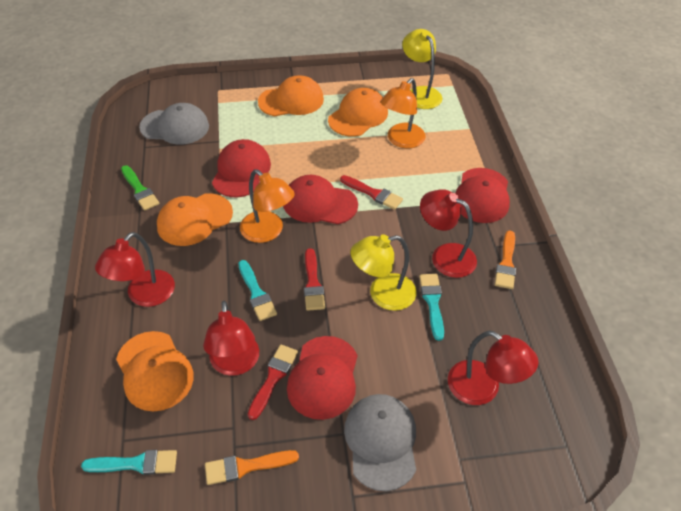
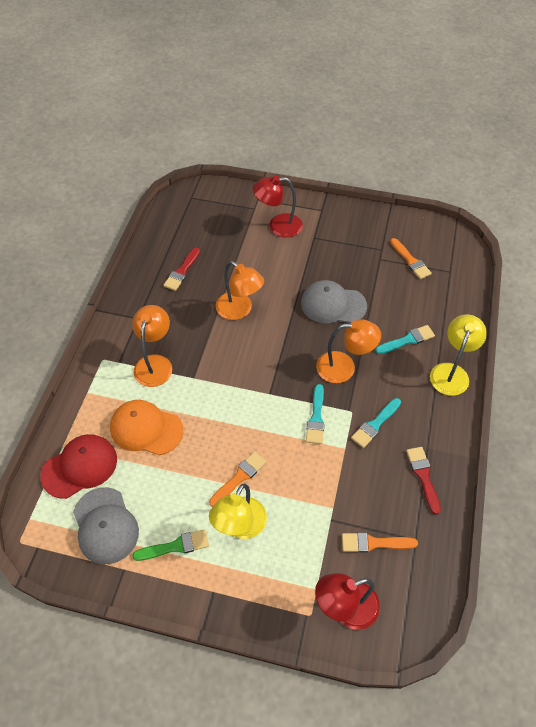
orange brush: [205,450,299,485] [495,231,516,289] = 2 -> [209,451,266,507] [342,532,418,553] [390,238,432,279] = 3
orange cap: [116,331,194,411] [157,193,233,246] [258,75,324,116] [328,88,388,137] = 4 -> [110,400,183,455] = 1
orange lamp: [240,169,295,243] [380,78,426,148] = 2 -> [132,305,172,387] [216,261,264,320] [316,319,381,383] = 3
red brush: [248,344,298,420] [304,248,325,311] [340,175,403,210] = 3 -> [163,248,200,291] [406,447,441,514] = 2
red cap: [212,139,271,198] [283,175,358,224] [287,336,358,420] [456,168,510,223] = 4 -> [41,434,117,499] = 1
red lamp: [95,232,175,307] [203,301,259,376] [420,189,477,278] [448,331,539,405] = 4 -> [253,175,303,238] [315,573,380,630] = 2

